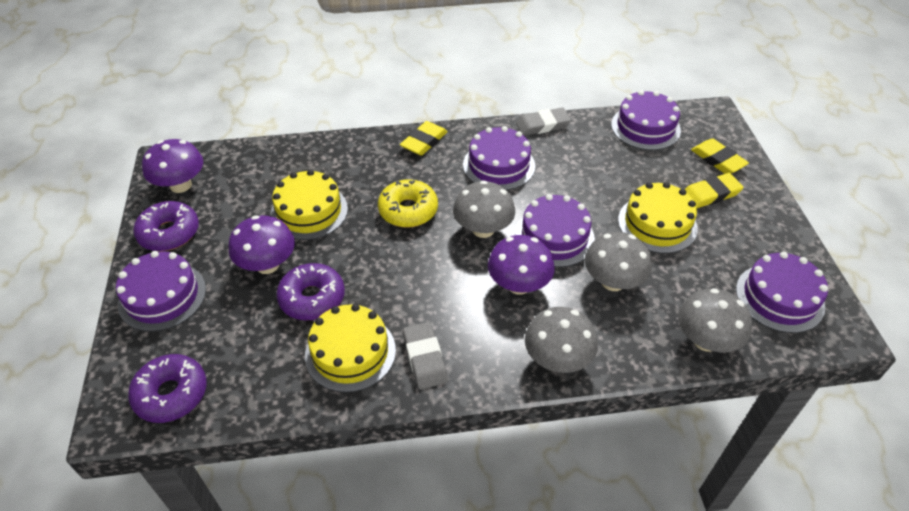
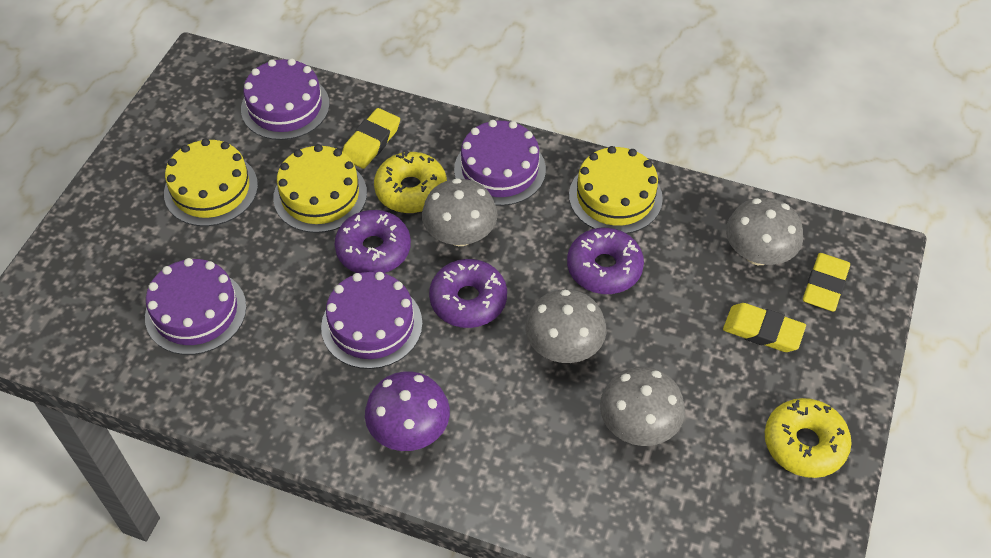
grey eraser: [403,322,448,389] [516,107,571,136] = 2 -> none = 0
purple cake: [116,251,206,332] [463,126,535,190] [515,194,595,267] [611,90,681,150] [736,252,828,333] = 5 -> [145,258,246,355] [241,59,330,140] [321,272,422,369] [454,120,546,206] = 4
purple mushroom: [142,139,203,193] [229,215,295,274] [488,235,555,295] = 3 -> [365,371,450,451] = 1
yellow donut: [378,179,438,228] = 1 -> [374,151,447,213] [765,398,852,478] = 2

